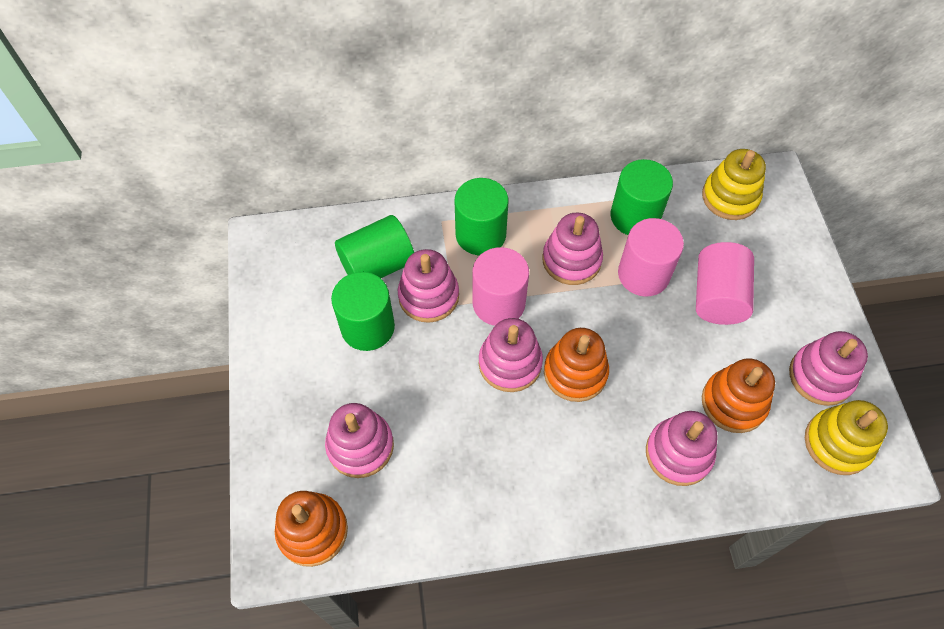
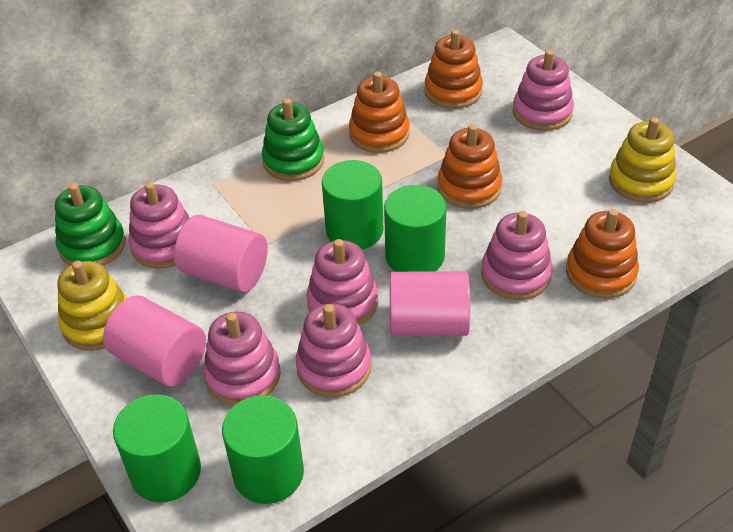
green stacking toy: none = 0 -> [55,183,126,266] [262,98,324,181] = 2
orange stacking toy: [275,491,348,567] [544,328,609,402] [702,358,775,433] = 3 -> [349,72,410,153] [424,30,483,109] [437,124,502,209] [566,209,639,299] = 4

